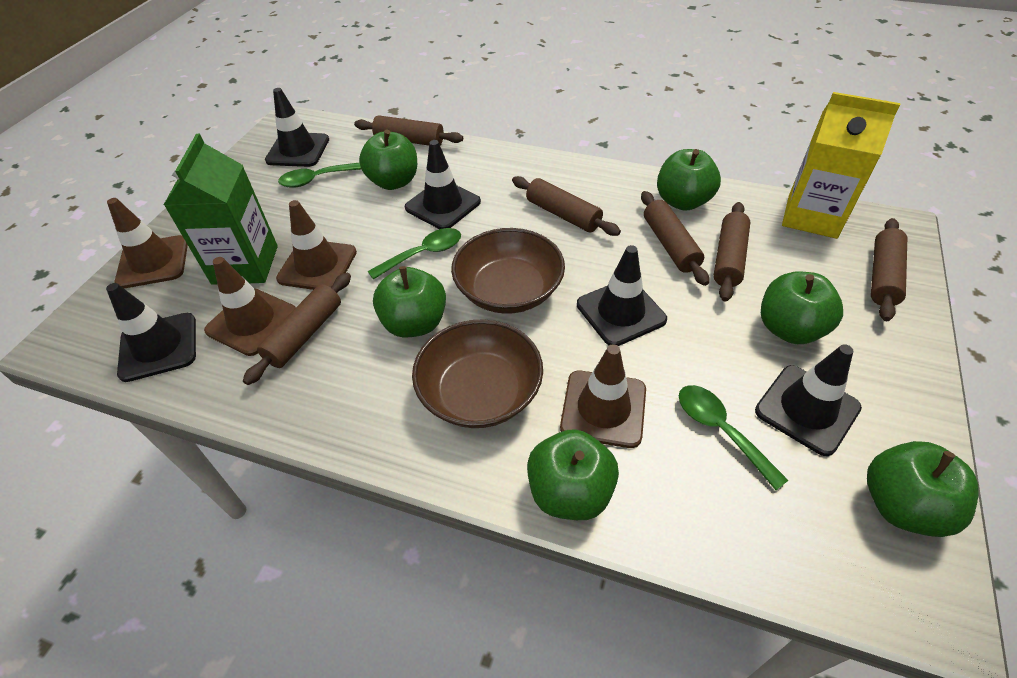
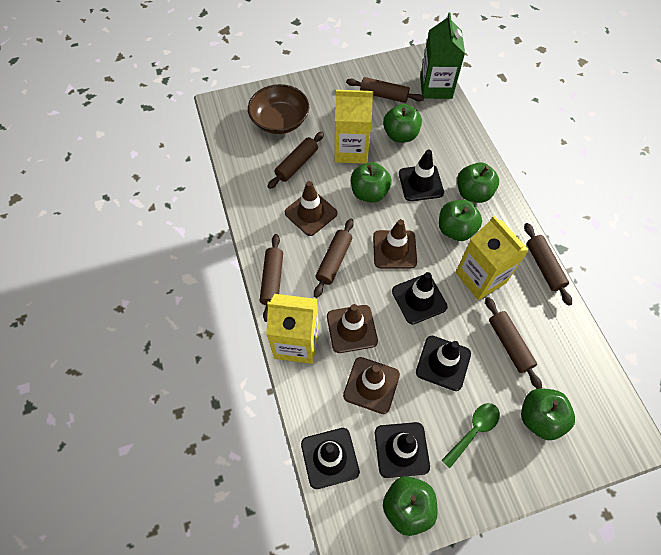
brown bowl: [412,319,543,428] [451,228,565,314] = 2 -> [248,84,309,134] = 1
green spoon: [278,163,361,188] [368,228,461,280] [679,385,788,490] = 3 -> [441,403,500,468] = 1
yellow carton: [782,92,900,239] = 1 -> [266,294,319,364] [335,90,373,164] [456,216,529,300] = 3

